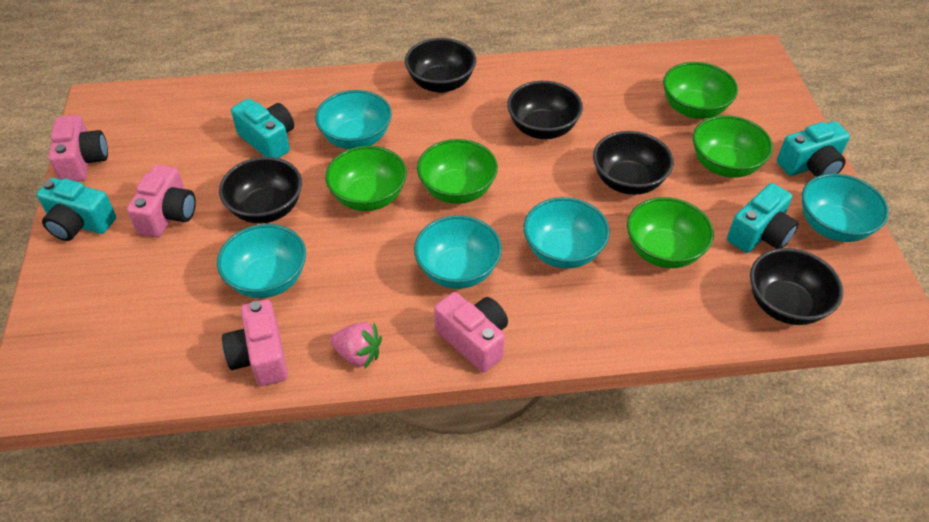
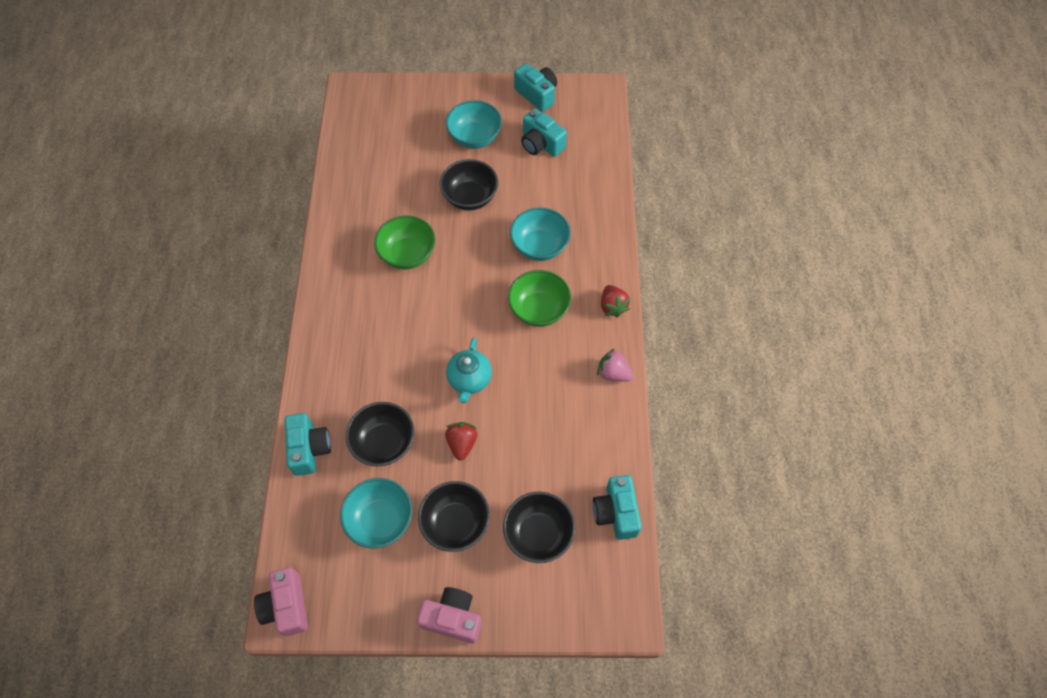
black bowl: [219,157,302,224] [405,38,476,93] [507,81,583,139] [593,131,674,195] [750,248,843,325] = 5 -> [346,402,414,466] [418,481,490,552] [439,159,498,210] [503,492,575,563] = 4
green bowl: [325,146,407,211] [417,139,498,204] [627,197,714,268] [663,62,738,119] [693,115,773,177] = 5 -> [374,216,435,269] [508,270,571,327] = 2
pink camera: [48,115,108,182] [127,164,196,238] [222,300,288,386] [434,292,508,372] = 4 -> [254,567,308,636] [417,587,482,643] = 2
red strawberry: none = 0 -> [445,422,477,461] [601,285,631,318] = 2
turquoise bowl: [217,224,306,298] [315,90,392,149] [414,215,502,289] [523,197,610,269] [802,174,889,242] = 5 -> [340,478,412,549] [445,100,502,149] [510,207,571,261] = 3
turquoise teapot: none = 0 -> [446,338,492,403] = 1

